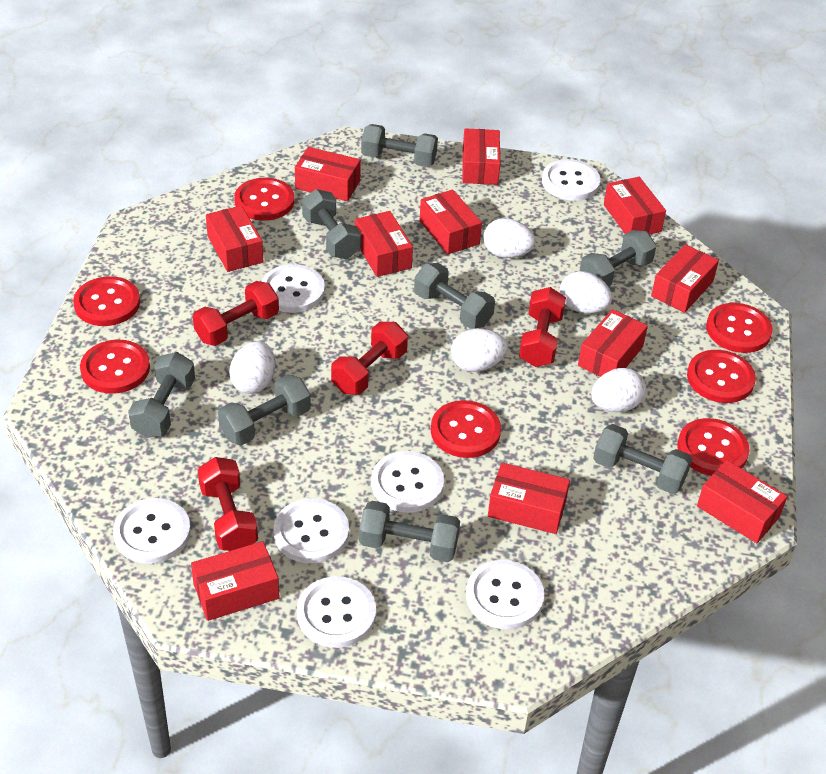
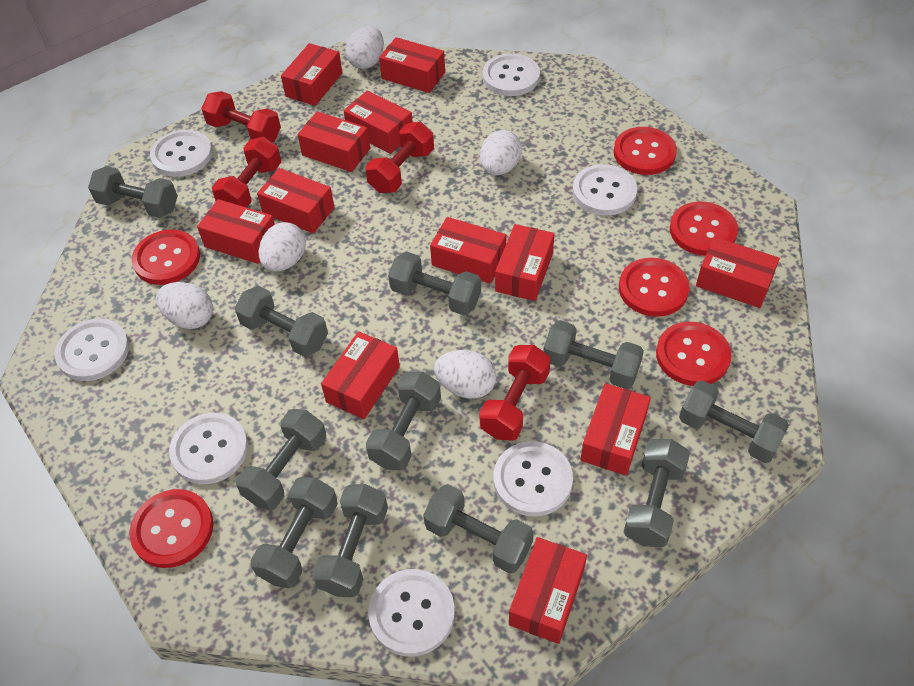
grey dumbbell: [128,352,195,438] [218,375,311,446] [302,189,361,259] [359,501,460,562] [361,124,438,167] [414,263,495,329] [580,230,657,287] [593,424,692,494] = 8 -> [88,166,178,218] [234,286,328,357] [236,409,326,510] [250,477,338,588] [312,484,388,597] [366,372,441,470] [388,252,481,315] [423,484,534,574] [543,320,644,389] [624,439,690,547] [679,380,789,463] = 11
red box: [191,541,280,621] [206,205,263,272] [295,147,361,201] [355,211,413,277] [420,189,482,254] [462,128,500,185] [488,463,570,534] [578,309,648,377] [604,177,666,235] [651,244,719,313] [697,460,787,543] = 11 -> [197,199,275,264] [257,168,335,233] [281,43,343,106] [297,111,370,172] [321,331,400,419] [344,91,413,154] [379,37,445,93] [430,217,506,284] [495,224,554,301] [509,537,587,644] [580,383,651,475] [696,237,780,308] = 12
red button: [73,276,140,326] [80,340,150,394] [234,178,294,221] [431,400,501,458] [677,418,750,476] [687,350,756,403] [706,303,773,353] = 7 -> [129,489,213,568] [132,230,200,285] [613,127,677,175] [619,258,690,317] [656,322,731,386] [670,201,738,256] = 6

